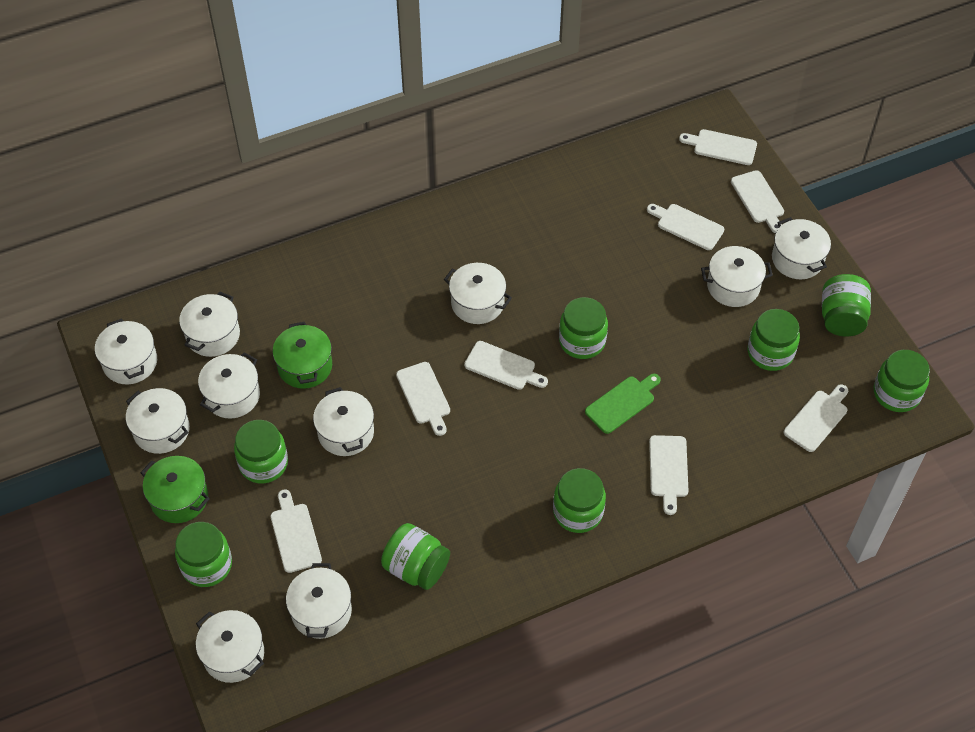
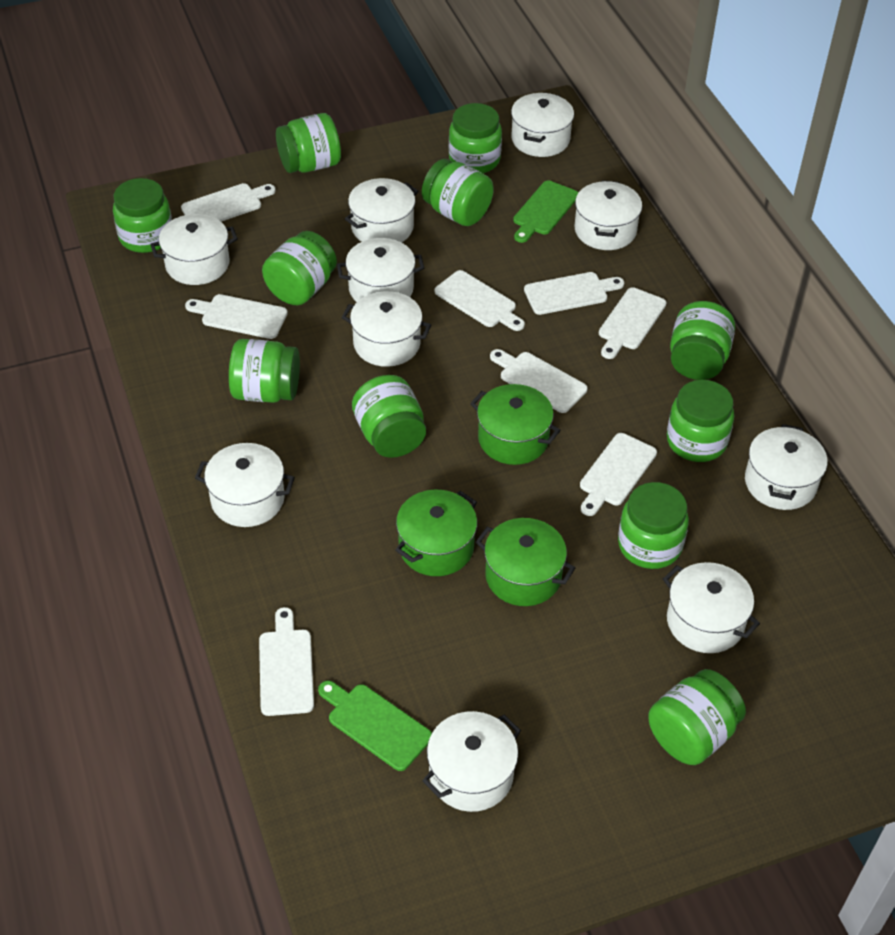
green cutting board: [585,374,661,434] = 1 -> [318,681,432,771] [513,180,578,243] = 2
green jar: [175,522,232,587] [234,420,288,483] [381,523,450,590] [553,468,606,533] [559,297,608,359] [747,309,800,371] [822,274,871,336] [874,350,930,412] = 8 -> [113,178,172,253] [229,339,300,403] [262,231,337,305] [276,113,341,173] [352,375,426,458] [422,159,494,226] [449,103,502,173] [618,482,689,569] [648,669,746,765] [667,380,734,462] [670,301,735,380] = 11
green pot: [140,456,210,523] [273,322,332,389] = 2 -> [395,490,477,576] [470,384,561,465] [476,518,575,606] = 3

